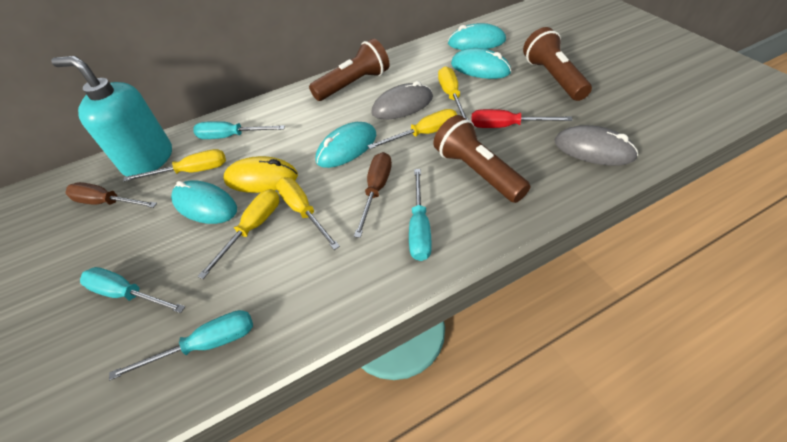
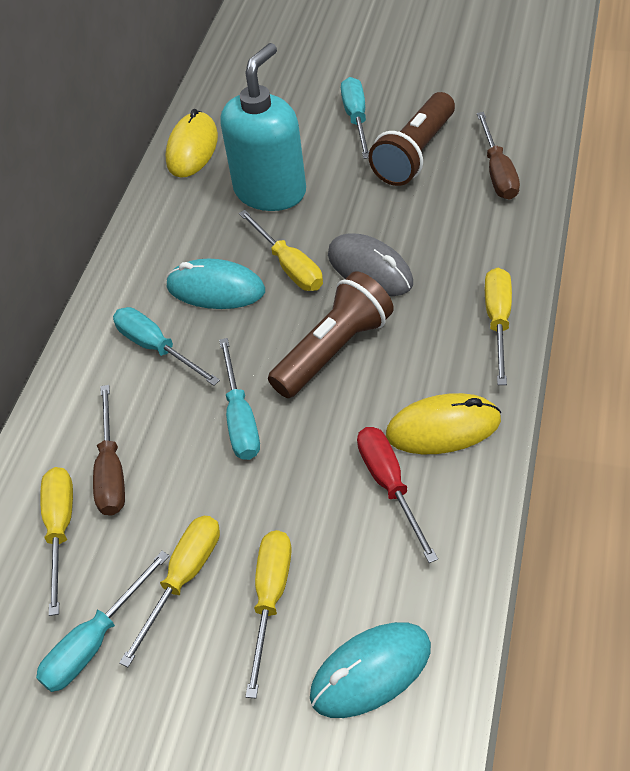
brown flashlight: [309,38,390,101] [433,115,530,203] [523,27,592,101] = 3 -> [268,271,394,398] [368,92,455,186] = 2
grey mouse: [371,81,433,120] [555,125,638,166] = 2 -> [328,233,413,296] = 1
turquoise mouse: [171,180,237,224] [316,122,376,168] [448,23,506,50] [451,48,511,79] = 4 -> [166,259,265,309] [310,622,431,718] = 2
yellow mouse: [223,156,298,193] = 1 -> [165,109,218,178] [386,393,501,454] = 2

